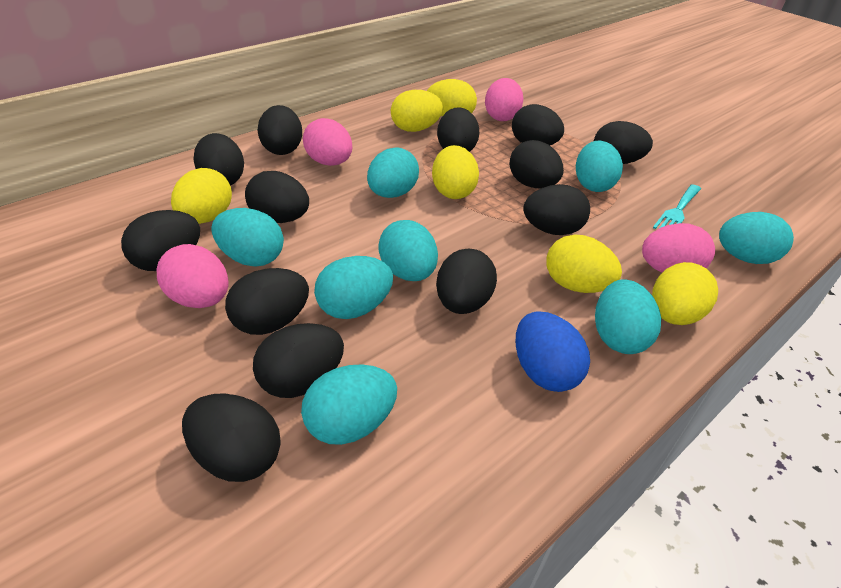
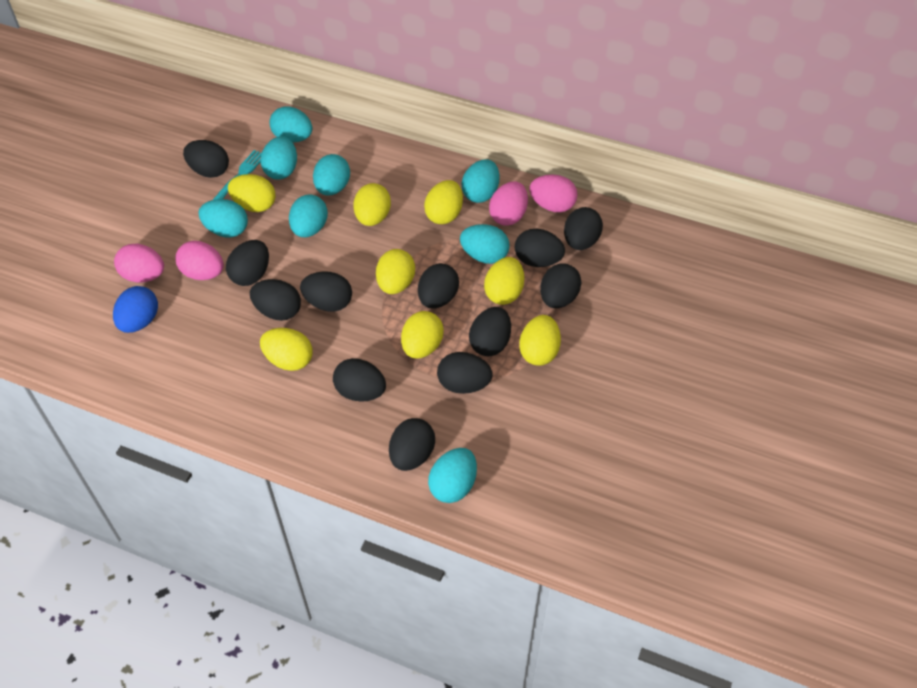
black egg: [121,210,200,271] [182,393,281,482] [193,133,244,186] [225,268,309,335] [245,171,309,223] [253,323,344,398] [258,105,302,155] [436,249,497,314] [437,107,479,152] [509,140,564,188] [512,104,564,145] [523,184,590,235] [594,121,653,164] = 13 -> [183,140,229,178] [226,240,269,286] [250,279,301,321] [300,271,352,312] [333,358,386,402] [389,418,435,471] [418,263,459,308] [437,352,493,394] [469,307,511,356] [515,229,565,267] [540,263,582,308] [564,207,603,250] = 12
yellow egg: [171,168,232,224] [391,90,443,132] [427,79,477,116] [432,145,479,199] [546,235,622,293] [652,262,718,325] = 6 -> [228,174,275,212] [260,328,312,371] [353,183,391,226] [376,249,415,294] [401,311,444,359] [424,180,463,224] [484,257,524,305] [519,315,561,366] = 8

